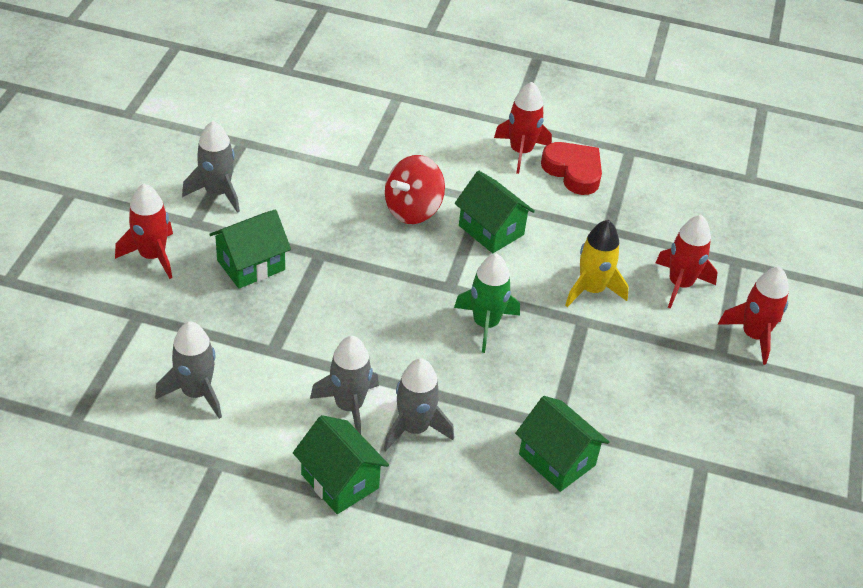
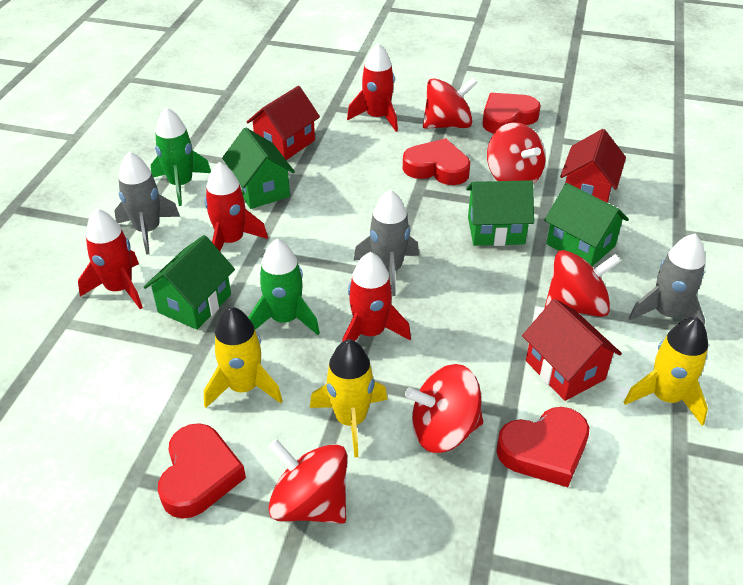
green rocket: [454,254,520,353] = 1 -> [151,107,211,206] [248,239,320,335] = 2
grey rocket: [155,321,222,419] [182,121,240,213] [310,336,379,434] [384,358,454,451] = 4 -> [114,151,180,255] [354,189,419,296] [629,234,706,325] = 3
red heart: [541,142,602,195] = 1 -> [158,423,246,519] [403,138,470,185] [482,93,541,134] [496,407,589,487] = 4
red house: none = 0 -> [247,86,320,160] [522,299,622,401] [560,129,626,203] = 3
red spinning top: [385,155,445,224] = 1 -> [268,439,347,524] [405,364,483,453] [423,78,478,129] [487,122,546,185] [545,250,621,317] = 5
yellow rocket: [565,220,629,307] = 1 -> [204,307,283,408] [310,339,388,457] [624,317,708,426] = 3

